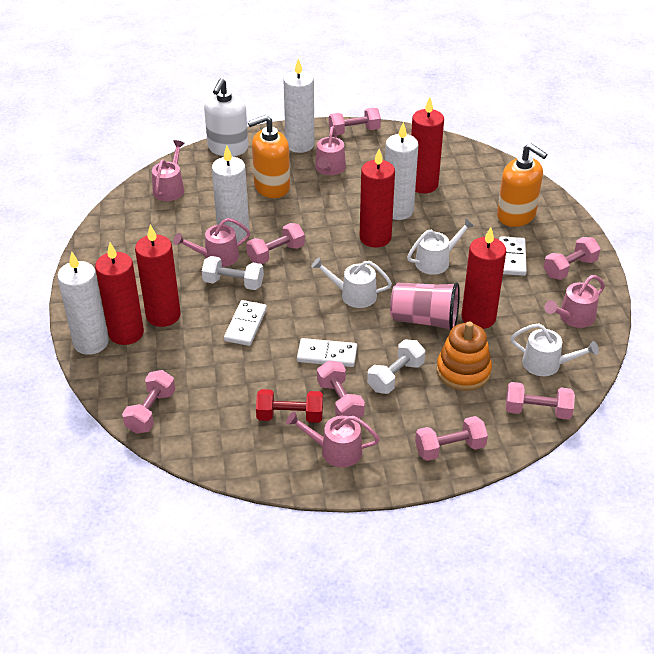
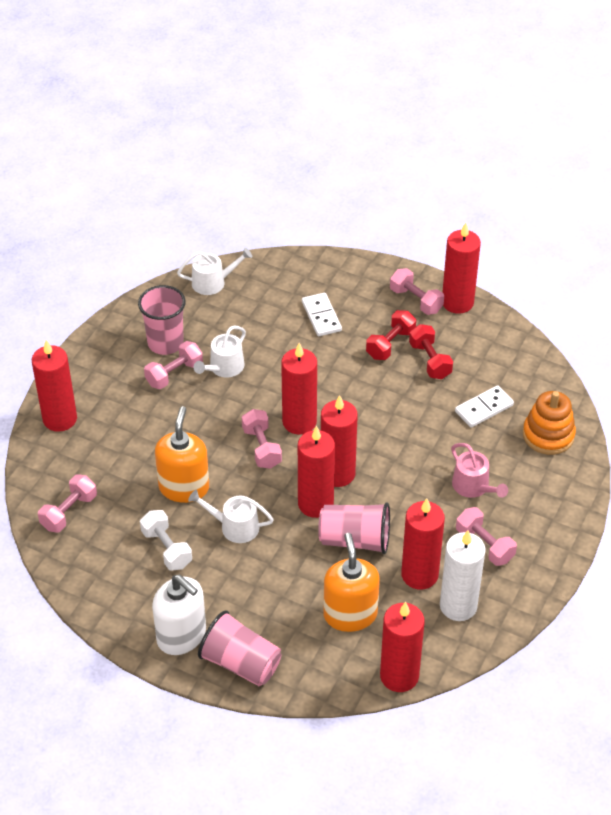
pink cup: [390,282,460,331] = 1 -> [138,285,186,355] [198,610,281,686] [318,502,390,554] = 3
pink dumbbell: [122,370,175,434] [246,223,305,264] [317,360,365,418] [329,108,381,135] [415,416,488,461] [506,382,575,420] [543,237,601,280] = 7 -> [38,474,97,533] [144,341,203,389] [242,409,282,469] [390,268,444,315] [456,507,517,566] = 5
pink watering can: [152,140,185,201] [174,218,250,267] [286,411,380,467] [315,126,346,175] [544,275,605,328] = 5 -> [451,443,508,498] = 1
red candle: [95,243,144,345] [135,225,181,327] [360,149,395,248] [411,98,444,194] [461,227,506,329] = 5 -> [32,340,77,432] [281,343,317,435] [298,426,335,518] [321,395,358,487] [380,602,425,692] [401,498,445,590] [442,223,481,314] = 7
red dumbbell: [256,389,323,423] = 1 -> [366,310,416,360] [409,324,453,379] = 2
white candle: [57,251,109,355] [212,145,249,243] [283,59,314,153] [385,122,419,220] = 4 -> [440,530,486,621] = 1
white domino: [224,300,267,346] [297,338,357,367] [499,236,527,276] = 3 -> [302,293,342,336] [455,385,514,427] = 2
white dumbbell: [202,256,264,290] [367,339,425,394] = 2 -> [140,510,192,571] = 1

